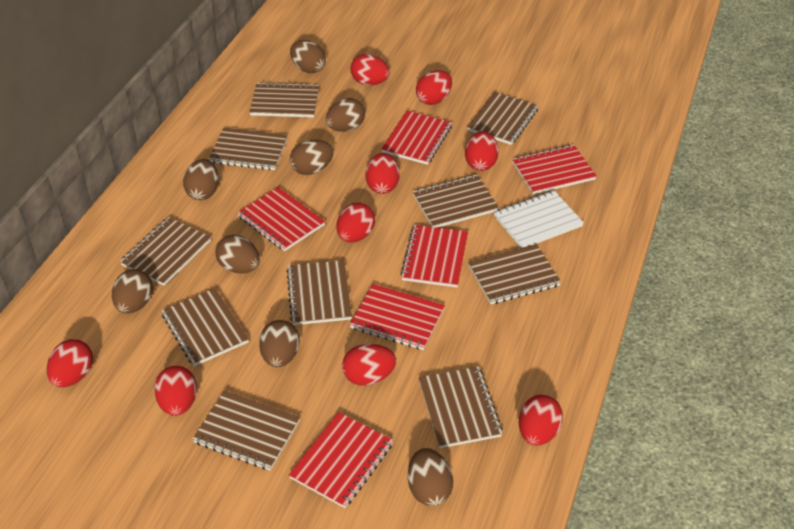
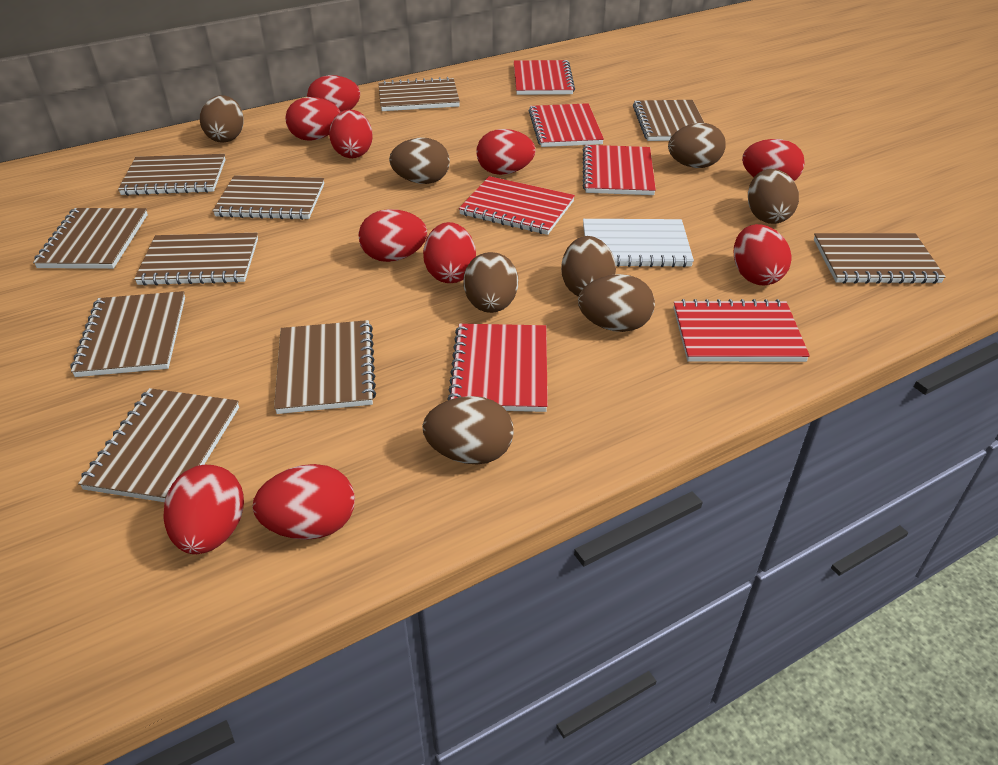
red egg: [47,339,93,387] [154,366,197,416] [337,203,375,243] [342,344,396,386] [350,54,390,85] [365,153,400,194] [416,70,452,105] [465,131,499,171] [519,395,563,446] = 9 -> [163,465,244,554] [252,464,355,540] [285,97,340,141] [307,75,360,112] [329,110,373,158] [358,209,427,262] [423,222,476,283] [476,129,536,175] [734,224,791,285] [742,139,805,181] = 10

